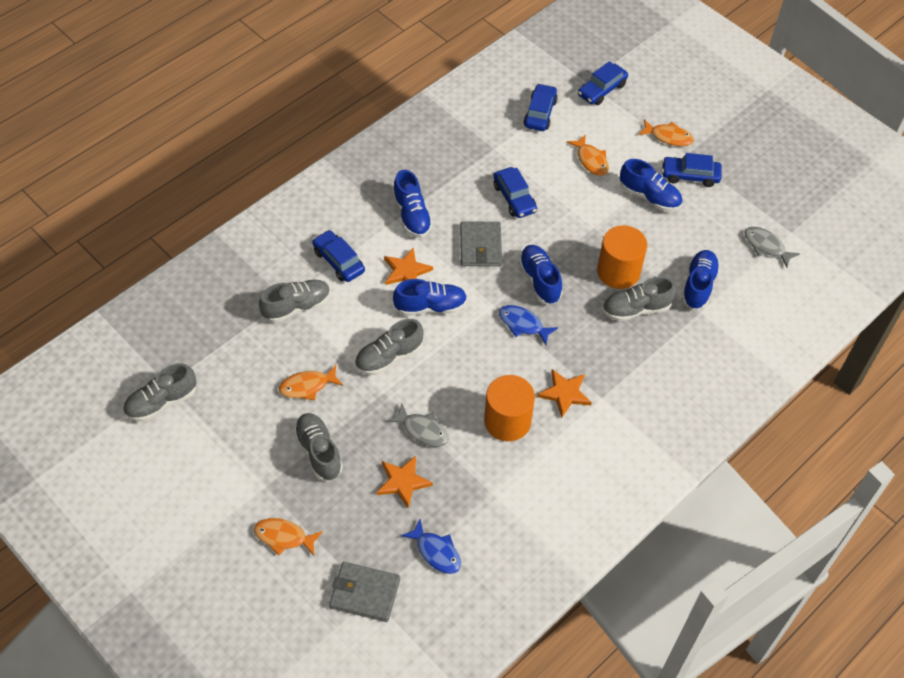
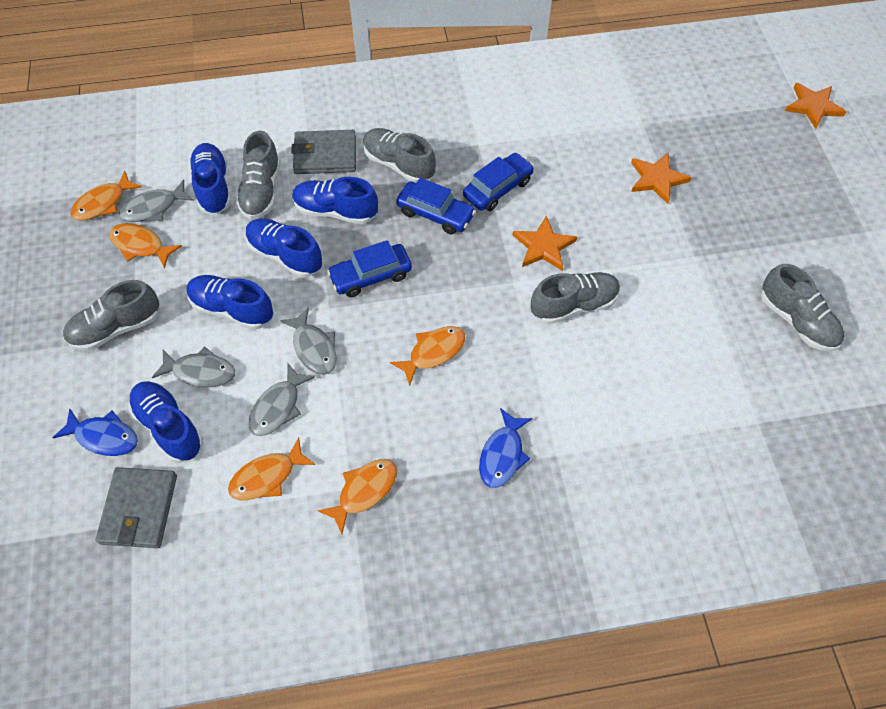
blue car: [312,230,365,282] [493,167,537,218] [523,83,557,131] [578,61,628,105] [662,153,722,187] = 5 -> [327,240,412,297] [396,178,476,234] [463,153,534,211] = 3
grey fish: [387,404,449,447] [745,227,800,268] = 2 -> [119,180,194,222] [152,346,235,388] [248,363,315,436] [280,307,336,375] = 4
orange cylinder: [484,375,535,441] [597,225,647,289] = 2 -> none = 0
orange fish: [254,518,323,556] [279,365,343,400] [567,134,609,176] [638,119,694,146] = 4 -> [70,171,142,221] [109,223,182,268] [228,437,315,500] [317,459,397,534] [390,326,465,386] = 5

